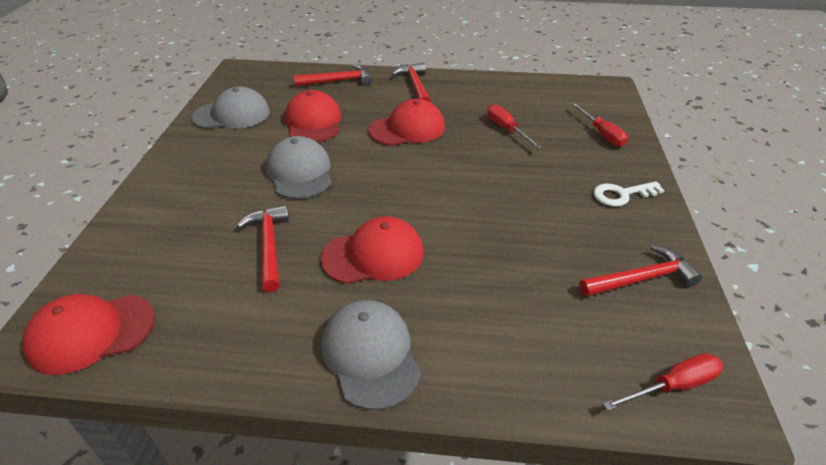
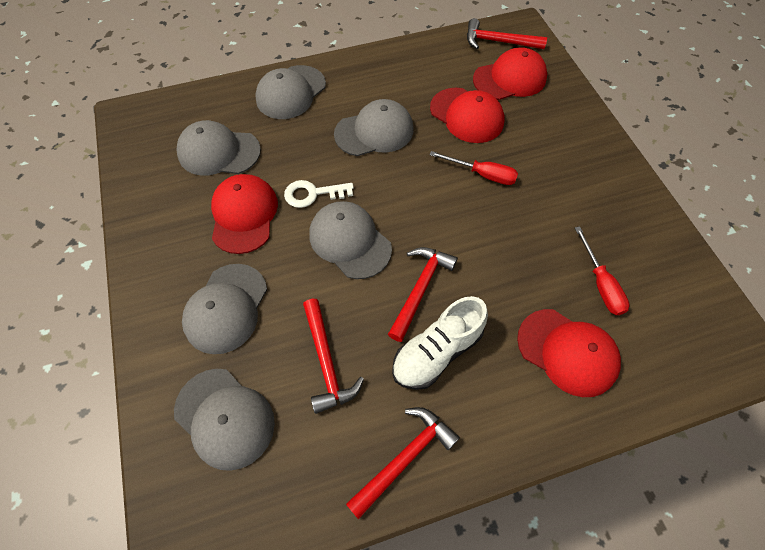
grey cap: [192,87,270,129] [266,136,332,199] [321,300,421,410] = 3 -> [174,369,275,471] [176,120,261,175] [182,264,267,354] [255,65,326,119] [309,201,392,279] [334,99,414,156] = 6
red screwdriver: [487,104,542,149] [571,102,628,147] [603,353,723,411] = 3 -> [430,151,518,185] [575,226,630,315] = 2
white shoe: none = 0 -> [392,296,488,390] = 1

